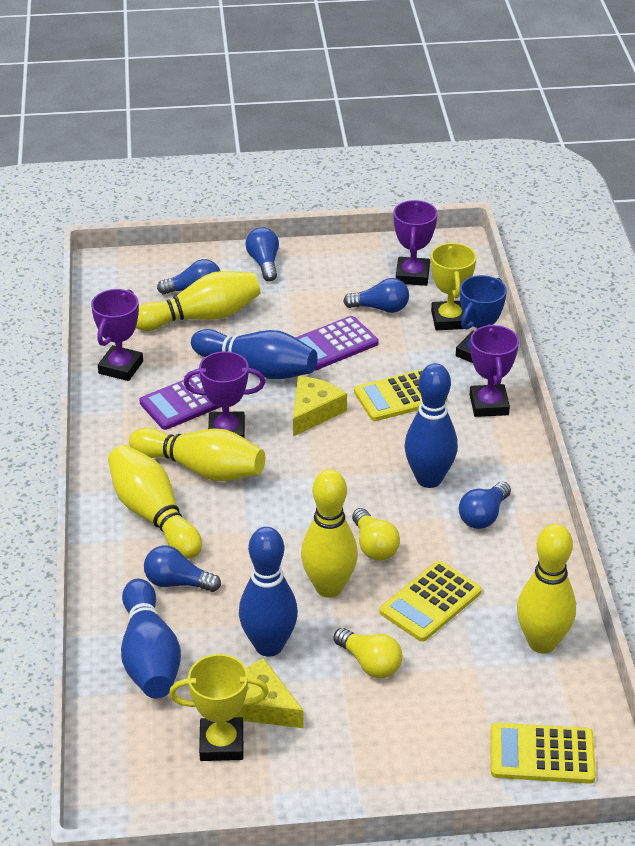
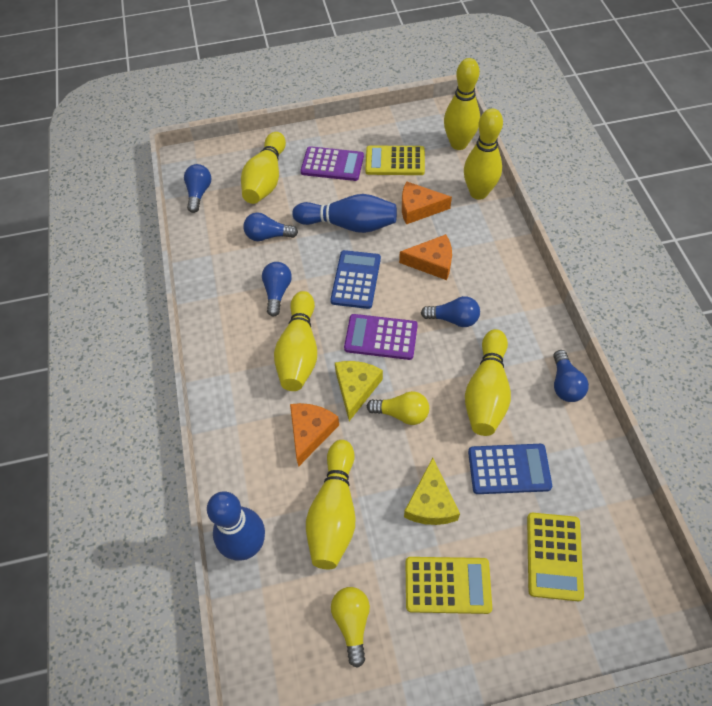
blue bowling pin: [121,579,181,698] [191,329,318,379] [239,527,298,657] [405,363,458,488] = 4 -> [207,491,265,561] [292,194,397,233] = 2
blue calculator: none = 0 -> [330,250,381,309] [468,444,552,494] = 2
blue trophy: [456,275,507,363] = 1 -> none = 0
orange cheese: none = 0 -> [290,403,339,466] [399,234,452,280] [402,181,452,224] = 3
purple trophy: [91,289,143,381] [184,351,265,438] [393,200,438,286] [470,324,519,417] = 4 -> none = 0
yellow bowling pin: [108,445,202,559] [129,428,265,481] [136,271,261,331] [301,469,358,598] [517,524,576,654] = 5 -> [241,132,286,204] [274,291,317,391] [306,440,355,569] [444,58,480,150] [464,108,503,200] [465,329,511,436] = 6
yellow trophy: [169,654,269,761] [431,243,476,330] = 2 -> none = 0

